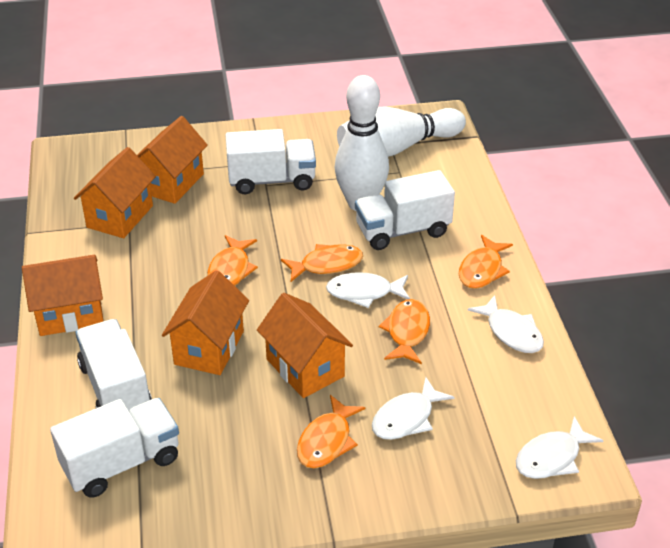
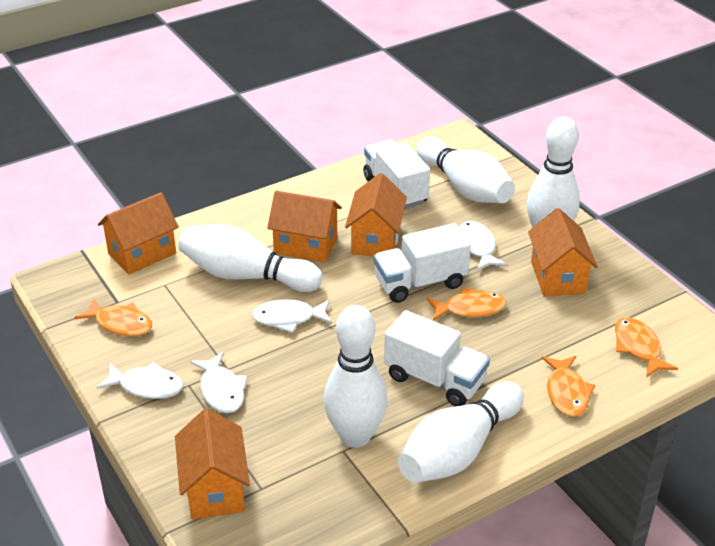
orange fish: [207,235,258,286] [281,244,363,282] [297,395,366,468] [379,299,430,364] [459,235,513,289] = 5 -> [74,298,152,337] [426,287,506,321] [542,356,595,417] [615,317,678,378] = 4
white bowling pin: [335,75,389,211] [337,107,466,157] = 2 -> [178,224,322,292] [324,305,387,448] [398,381,524,483] [417,137,515,203] [527,117,580,228] = 5
white truck: [50,398,179,498] [76,319,152,411] [225,129,316,194] [355,170,455,250] = 4 -> [363,140,430,209] [373,223,471,303] [384,310,490,406] = 3

